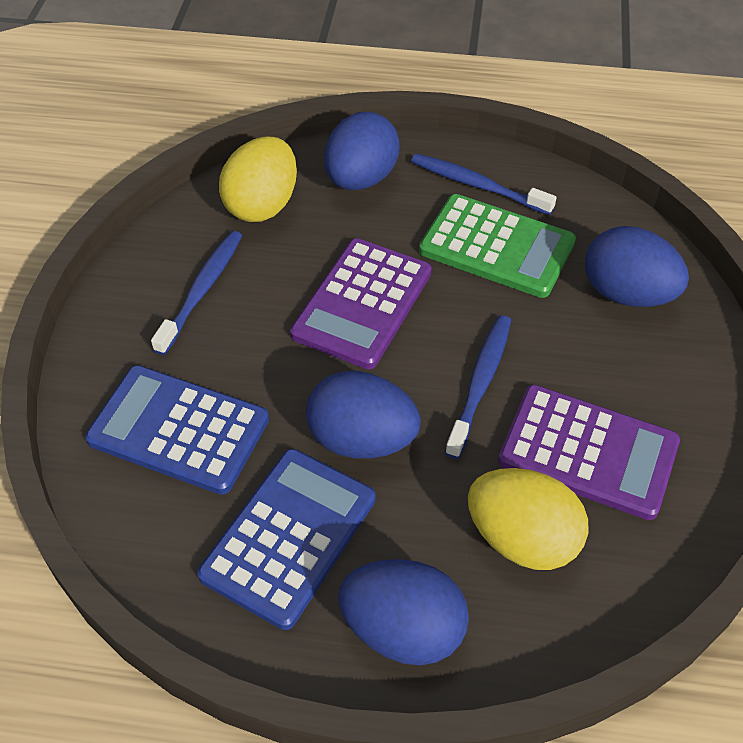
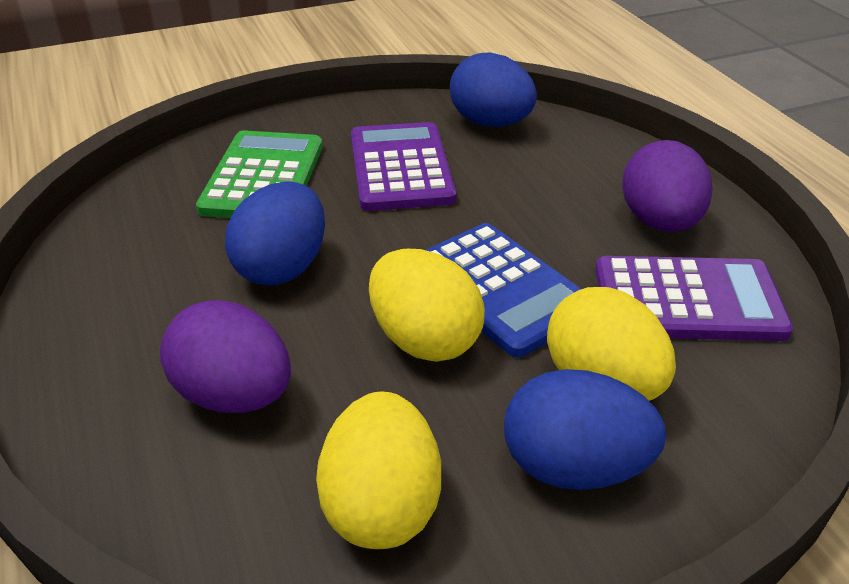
blue calculator: [85,365,269,495] [197,449,375,630] = 2 -> [426,223,581,358] = 1
blue egg: [306,371,421,458] [324,112,400,190] [338,559,469,665] [585,226,689,307] = 4 -> [225,181,325,286] [450,52,537,127] [504,369,666,490] = 3
blue toothbrush: [151,231,242,355] [411,153,557,215] [445,315,511,459] = 3 -> none = 0
purple egg: none = 0 -> [160,300,291,413] [622,140,713,232] = 2
yellow egg: [219,137,297,222] [468,468,588,570] = 2 -> [316,391,441,549] [369,249,485,362] [547,287,676,401] = 3

